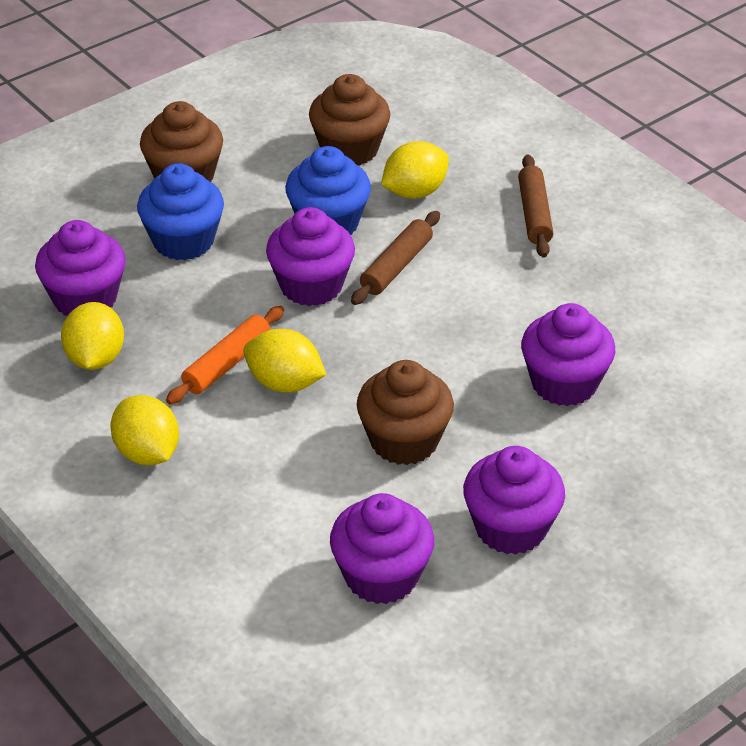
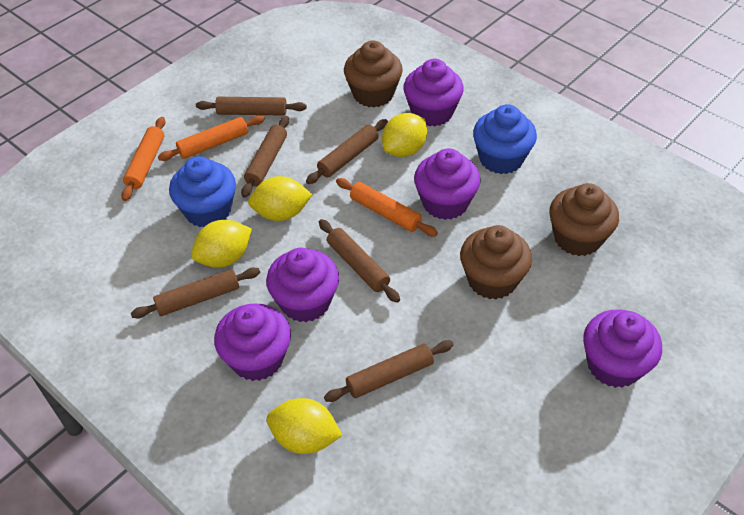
brown rolling pin: [351,211,440,305] [518,154,553,258] = 2 -> [131,267,260,318] [196,97,307,116] [241,116,289,198] [306,119,388,184] [319,219,400,303] [324,340,453,402] = 6
orange rolling pin: [166,306,284,404] = 1 -> [121,117,166,201] [158,115,265,161] [336,178,438,236] = 3

